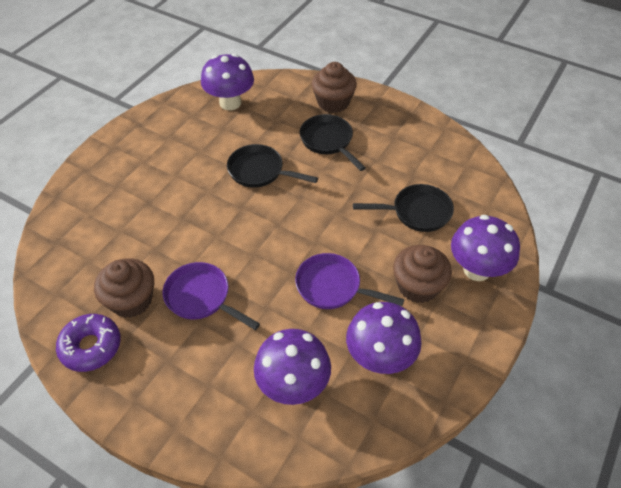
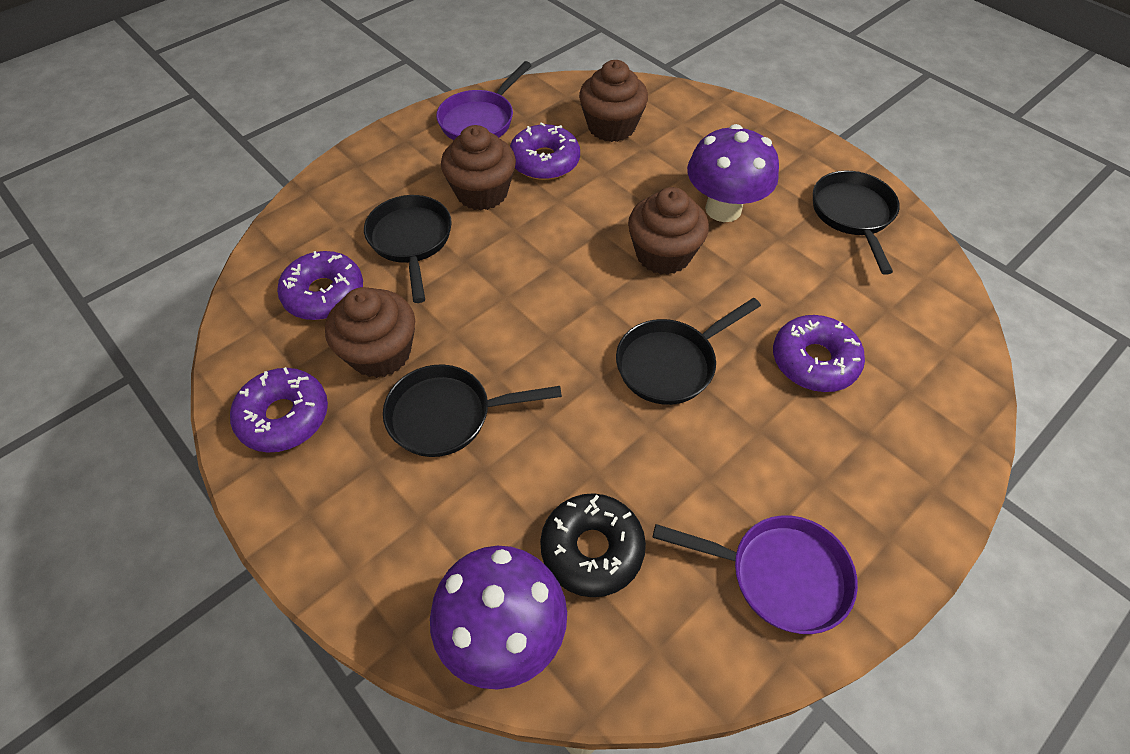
black donut: none = 0 -> [540,493,646,597] = 1
black pan: [227,144,318,188] [300,114,366,171] [353,184,454,232] = 3 -> [364,195,452,303] [383,365,562,457] [616,298,761,405] [813,171,900,274] = 4
brown cupcake: [94,258,154,318] [312,62,357,113] [393,245,452,303] = 3 -> [325,287,415,378] [441,125,516,210] [579,60,648,142] [628,187,709,275] = 4
purple donut: [56,314,121,372] = 1 -> [230,367,328,453] [277,251,363,320] [510,122,580,180] [773,315,865,392] = 4
purple mushroom: [201,54,254,110] [254,329,331,405] [346,302,422,374] [451,215,520,281] = 4 -> [430,546,567,690] [687,124,779,222] = 2

